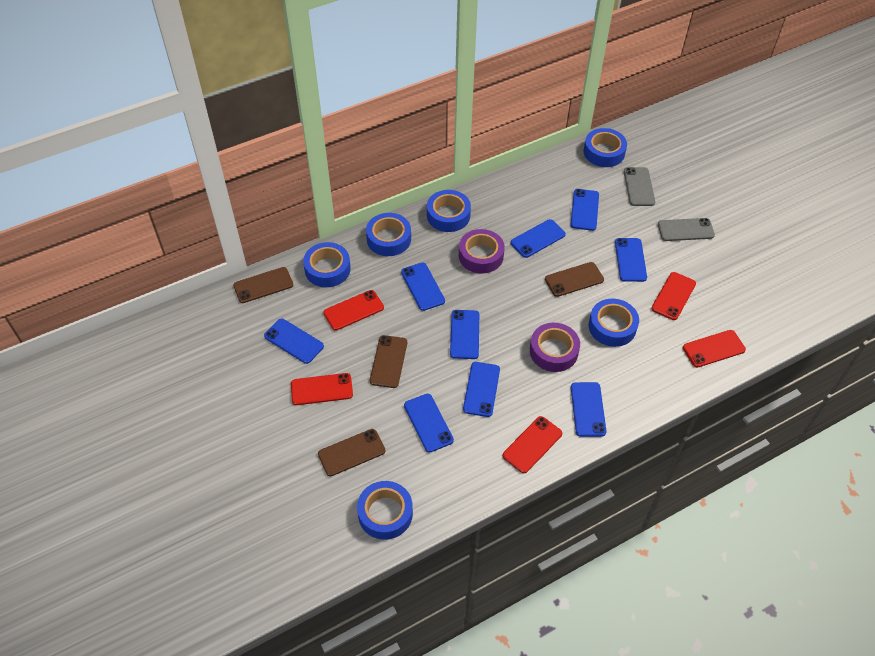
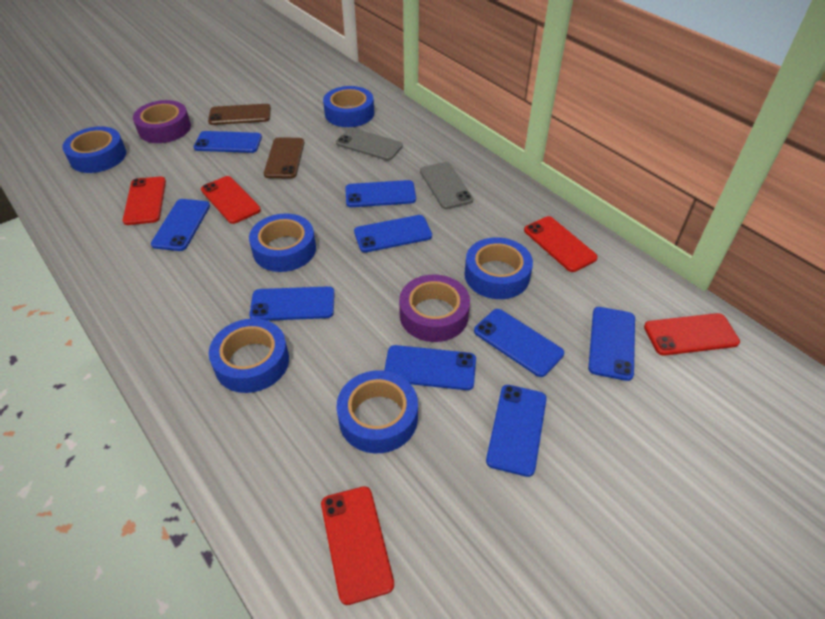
brown phone: [233,267,293,303] [318,429,385,476] [370,335,407,388] [545,262,604,297] = 4 -> [208,104,271,125] [264,137,304,179] = 2

